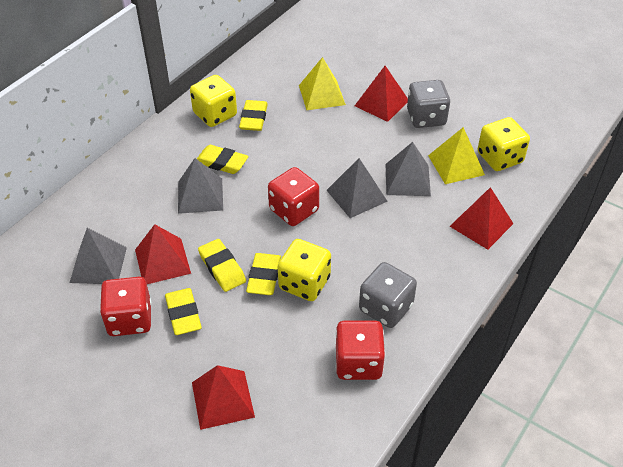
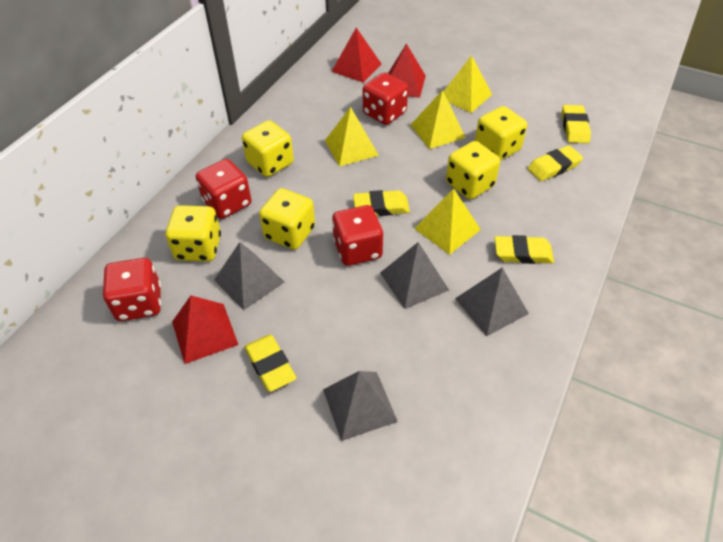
grey dice: [359,262,417,328] [407,80,450,128] = 2 -> none = 0
red dice: [100,277,151,336] [268,167,319,226] [336,321,385,380] = 3 -> [103,258,161,321] [196,159,251,219] [332,205,383,266] [363,73,408,125] = 4
red pyramid: [135,224,191,284] [192,365,255,430] [355,66,408,122] [450,187,514,250] = 4 -> [172,296,238,364] [331,28,381,82] [388,43,426,98] = 3
yellow dice: [190,75,237,127] [278,239,331,301] [478,117,530,171] = 3 -> [166,205,221,262] [242,120,294,177] [259,188,315,250] [446,141,500,199] [475,106,527,161] = 5
yellow pyramid: [299,57,346,110] [428,127,485,184] = 2 -> [325,107,379,167] [411,90,466,149] [414,189,481,255] [443,55,492,113] = 4

